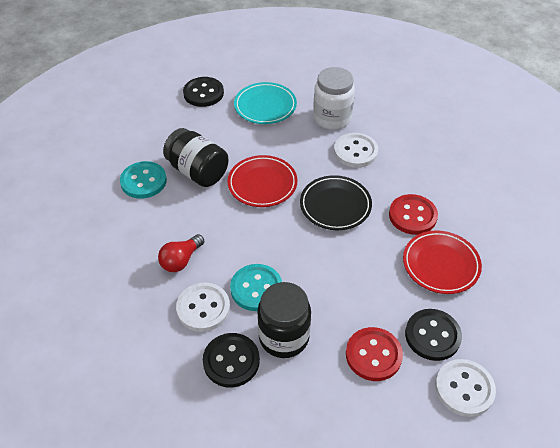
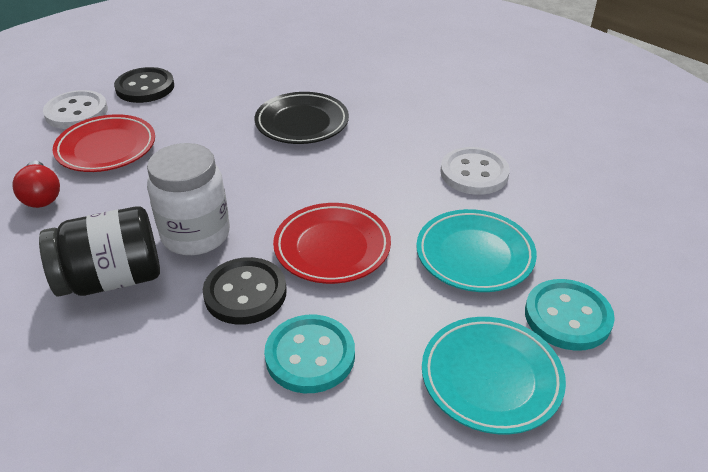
black button: [183,77,224,107] [203,333,260,388] [405,309,462,361] = 3 -> [114,67,174,103] [203,257,287,325] = 2
black jar: [163,128,228,187] [257,282,311,358] = 2 -> [39,206,160,297] = 1
red button: [346,327,403,381] [389,194,438,235] = 2 -> none = 0
turquoise plate: [234,82,297,124] = 1 -> [416,209,537,292] [422,317,566,435] = 2
white button: [176,283,230,332] [334,133,378,168] [435,359,496,417] = 3 -> [43,90,108,129] [440,147,510,195] = 2

